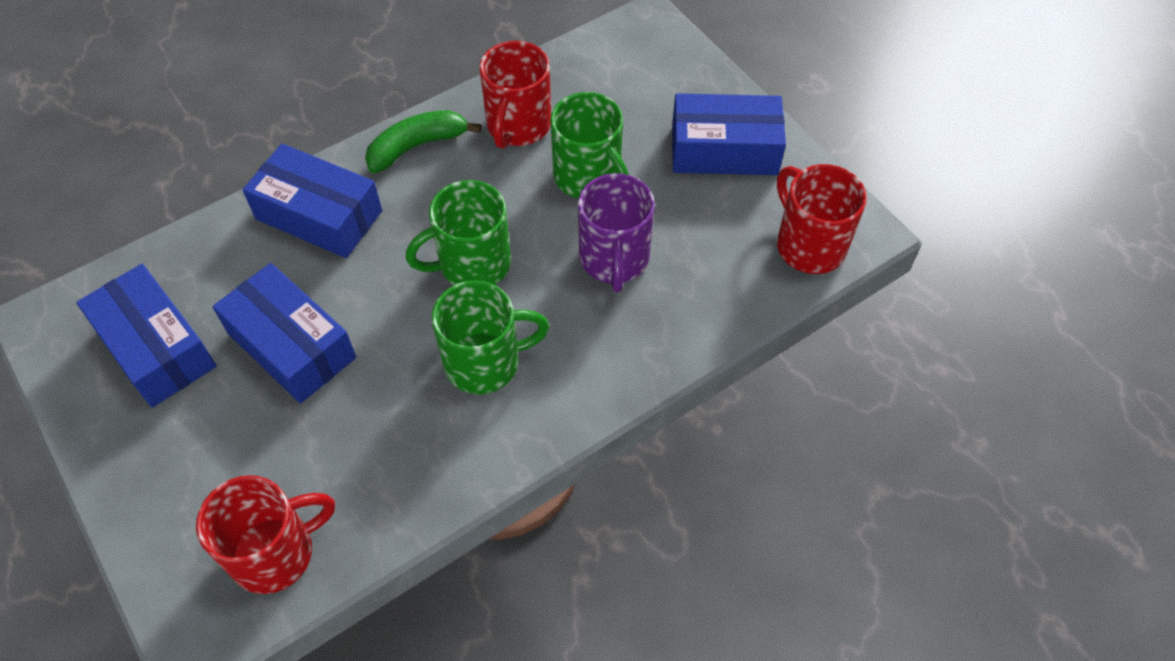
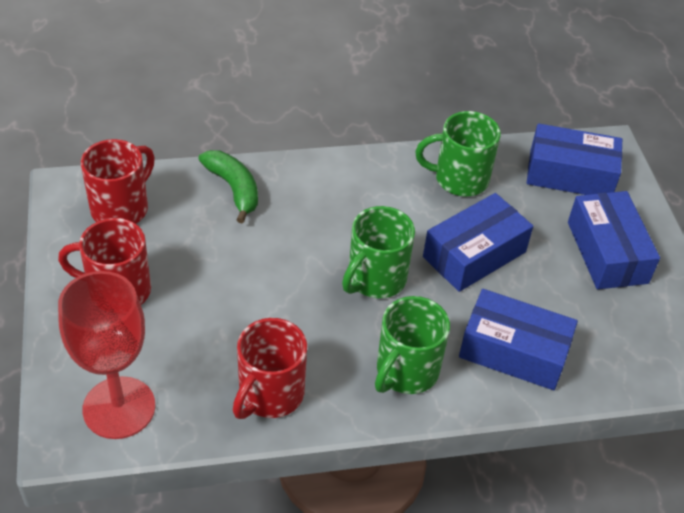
purple mug: [578,173,655,292] = 1 -> none = 0
red goblet: none = 0 -> [58,271,155,439] = 1

